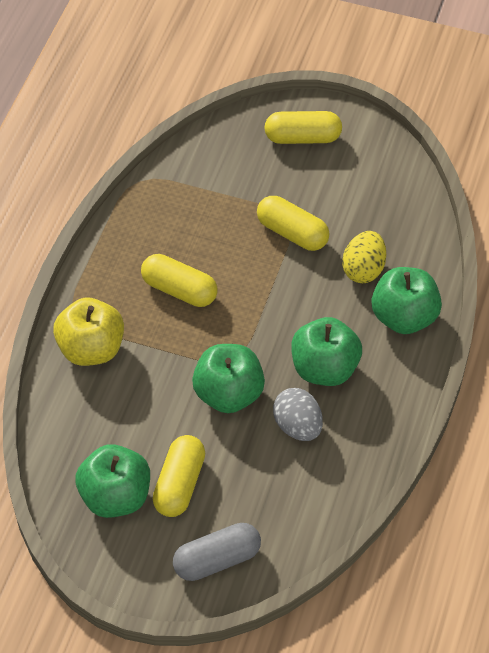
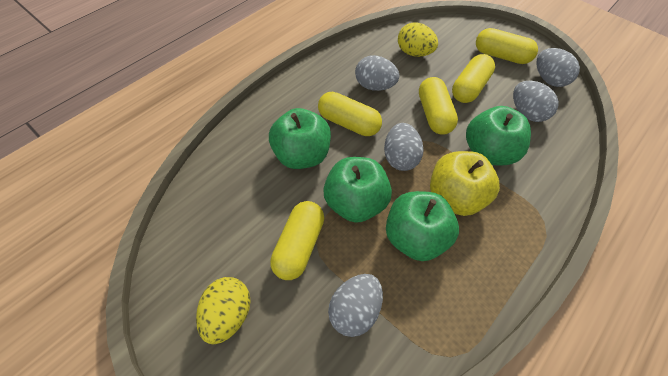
grey capsule: [173,523,261,581] = 1 -> none = 0
grey egg: [273,388,323,441] = 1 -> [328,274,383,337] [355,55,400,91] [384,123,424,171] [513,81,559,122] [537,48,580,87] = 5
yellow capsule: [141,254,218,307] [153,435,205,517] [257,196,329,251] [264,111,342,144] = 4 -> [270,201,324,280] [318,92,382,136] [419,77,458,135] [452,54,495,103] [476,28,538,64] = 5
yellow egg: [342,231,386,283] = 1 -> [196,277,251,345] [398,23,438,57] = 2

